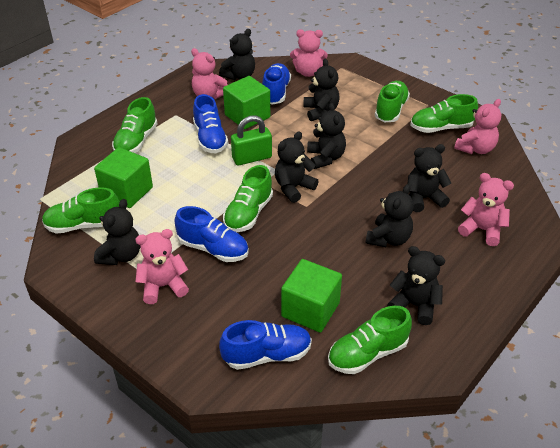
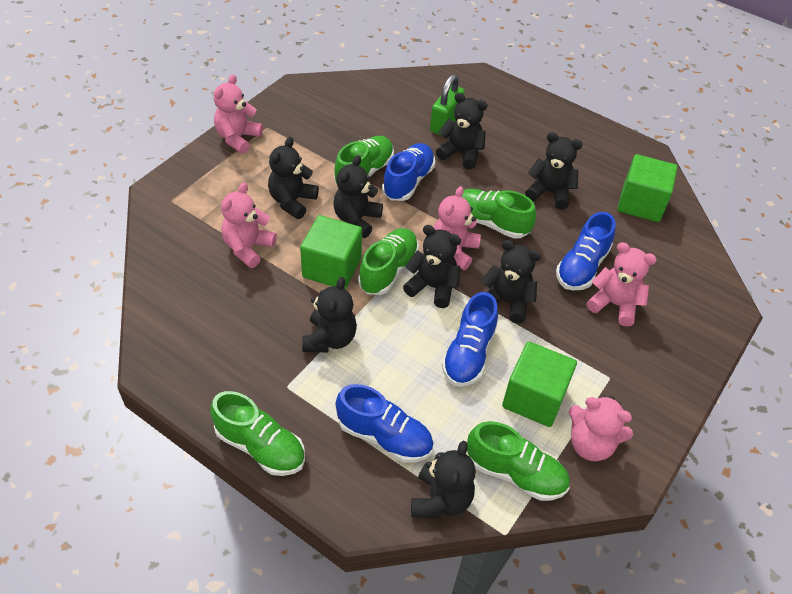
green shoe: [42,187,120,234] [112,97,157,153] [223,165,273,232] [328,306,412,374] [375,81,410,123] [410,94,478,133] = 6 -> [211,391,305,476] [334,136,394,183] [358,228,419,295] [462,189,536,239] [467,421,570,501] = 5

